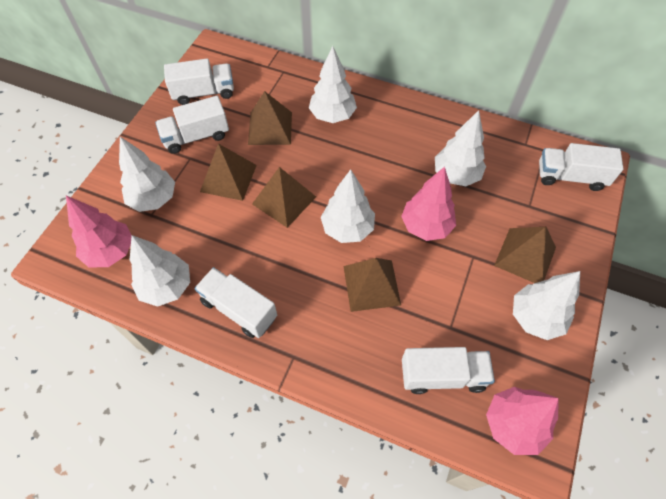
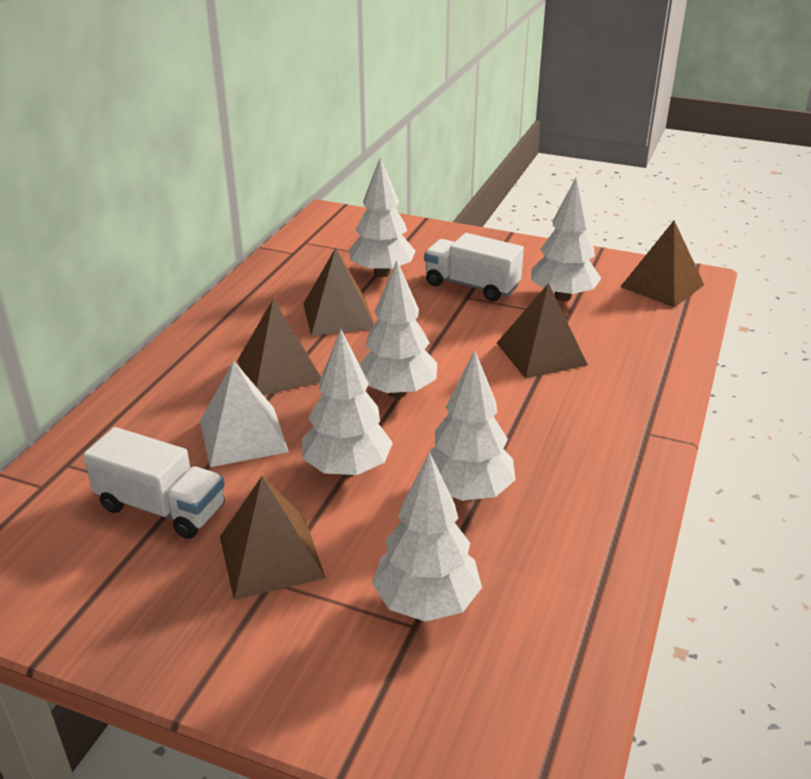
pink tree: [66,196,132,268] [401,167,456,241] [486,387,559,455] = 3 -> none = 0
white pyramid: none = 0 -> [200,361,289,467] = 1
white truck: [155,96,229,154] [164,59,234,105] [195,267,277,338] [402,347,495,394] [539,143,624,191] = 5 -> [83,427,225,539] [424,233,524,301] = 2

